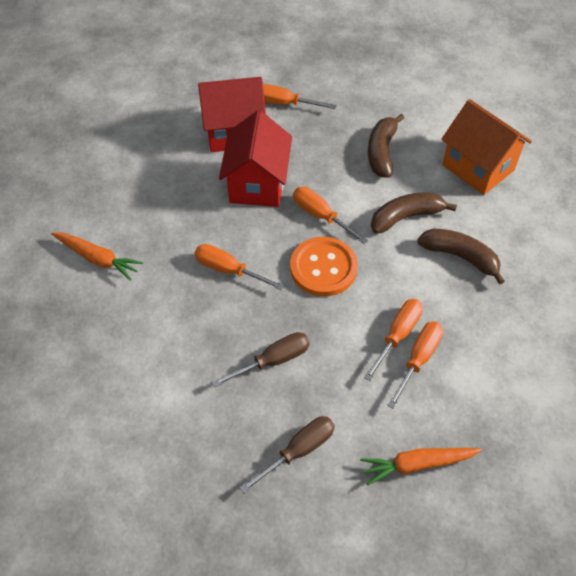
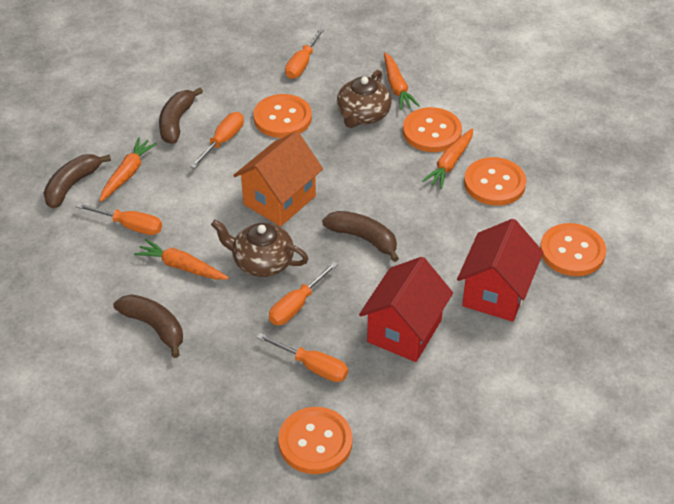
brown banana: [368,114,404,178] [371,192,457,234] [417,229,505,285] = 3 -> [44,154,111,209] [113,294,183,358] [159,88,203,144] [322,211,399,262] = 4
brown screwdriver: [211,332,310,388] [240,416,335,493] = 2 -> none = 0
brown teapot: none = 0 -> [211,220,308,277] [337,70,392,128] = 2
orange button: [290,237,358,296] = 1 -> [253,94,312,138] [278,407,353,474] [403,107,462,152] [464,157,526,206] [540,223,606,276] = 5
orange carrot: [51,232,143,281] [360,448,482,486] = 2 -> [100,138,157,202] [134,239,229,280] [384,52,420,110] [422,128,473,189] = 4

